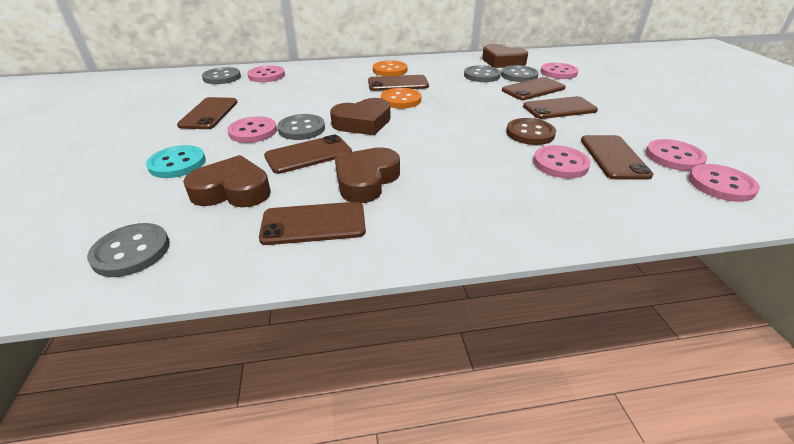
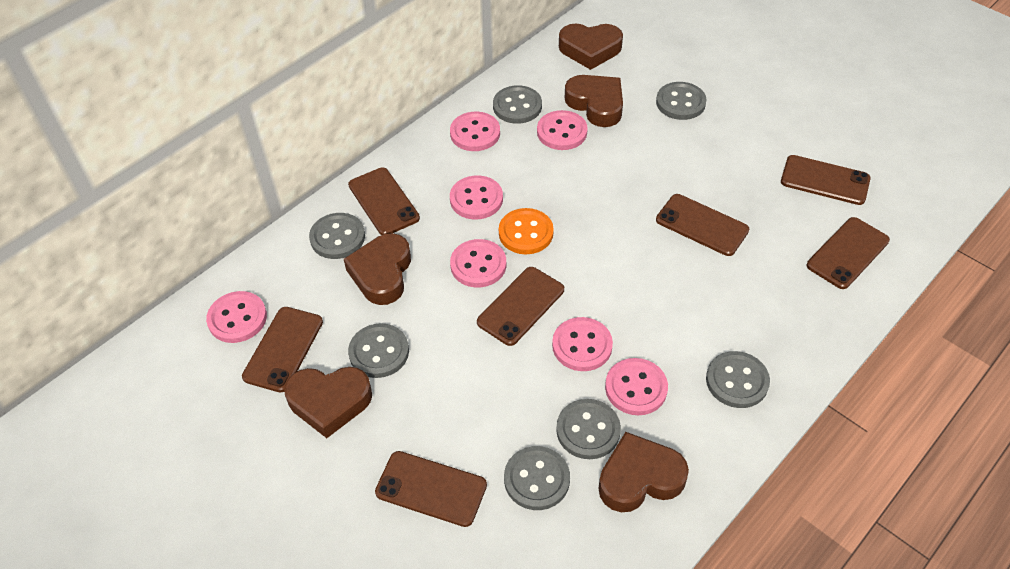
brown button: [506,118,556,145] = 1 -> none = 0
brown heart: [183,155,271,207] [330,98,390,135] [335,147,400,203] [482,44,528,68] = 4 -> [284,367,372,438] [344,233,411,305] [559,23,623,70] [565,75,623,127] [598,432,689,512] = 5
grey button: [87,223,170,277] [202,67,241,84] [277,114,325,140] [464,65,501,82] [501,65,539,82] = 5 -> [309,213,365,259] [348,323,409,378] [493,85,542,124] [504,446,570,510] [556,399,621,459] [656,82,706,120] [706,351,770,408] = 7
orange button: [373,60,408,76] [381,88,421,109] = 2 -> [499,208,554,254] = 1
pink button: [227,116,277,143] [247,65,285,82] [533,145,591,178] [540,63,578,79] [646,139,707,171] [689,164,760,202] = 6 -> [206,291,267,343] [450,112,500,151] [450,175,503,219] [450,239,506,287] [537,110,588,150] [552,317,613,371] [605,358,668,415] = 7
turquoise button: [146,145,206,178] = 1 -> none = 0

